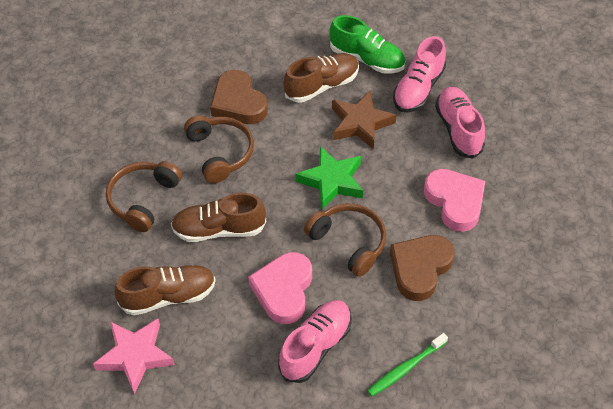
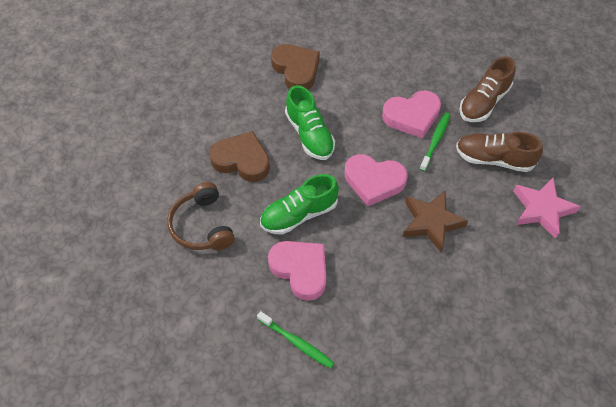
brown headphones: [106,161,182,232] [184,115,254,183] [304,203,386,277] = 3 -> [167,182,235,250] = 1
brown shoe: [115,265,216,316] [171,193,266,242] [284,53,359,102] = 3 -> [456,132,543,172] [459,56,516,122] = 2
green shoe: [329,15,405,74] = 1 -> [260,174,339,235] [285,85,335,160] = 2
green star: [295,146,363,209] = 1 -> none = 0
green toothbrush: [367,333,448,396] = 1 -> [257,311,334,369] [420,112,450,171] = 2
pink heart: [248,252,312,324] [424,169,485,232] = 2 -> [268,241,326,301] [344,154,407,206] [382,91,441,139] = 3
pink shoe: [278,300,352,383] [393,36,446,112] [435,87,485,159] = 3 -> none = 0

